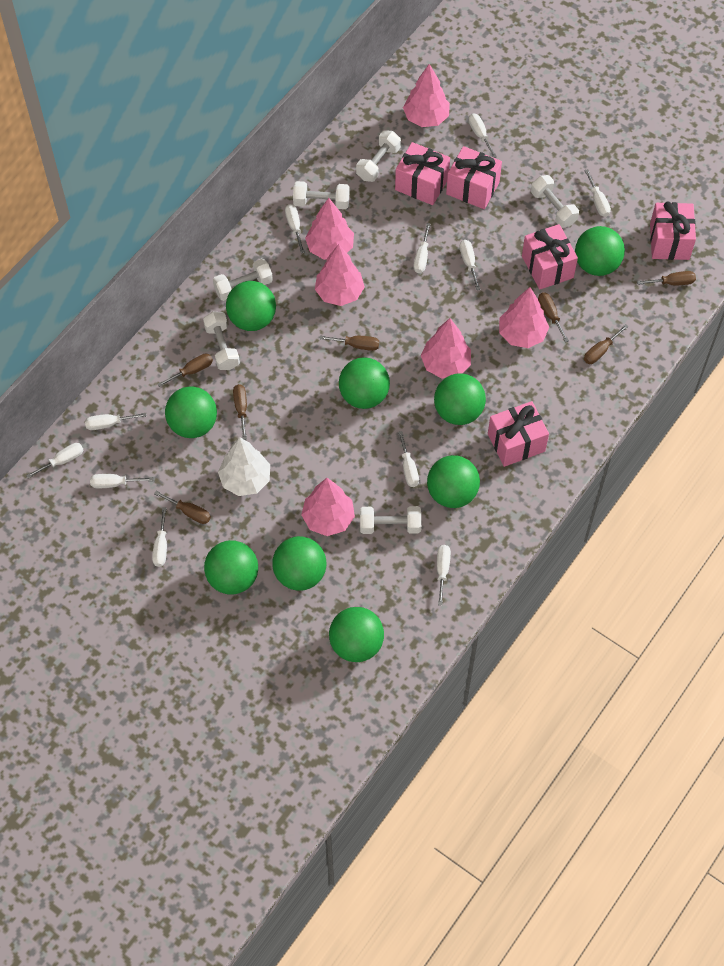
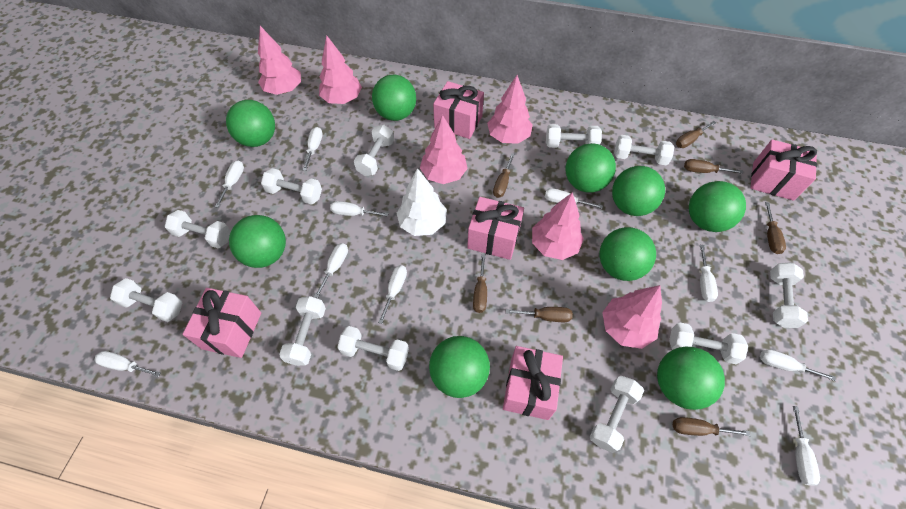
white dumbbell: [203,312,240,370] [213,259,273,301] [293,181,349,209] [356,130,401,182] [360,506,421,534] [531,175,579,228] = 6 -> [110,278,182,322] [165,210,231,248] [261,168,322,205] [279,296,326,366] [337,326,409,371] [354,125,394,176] [546,124,602,148] [590,376,644,453] [614,135,674,165] [669,322,748,364] [770,263,808,328] = 11
white screwdriver: [26,443,84,478] [85,413,147,430] [90,474,153,488] [152,507,167,567] [285,204,305,253] [398,431,419,487] [414,223,430,273] [437,545,451,606] [459,240,480,290] [469,113,497,158] [584,169,611,217] = 11 -> [95,351,161,377] [215,160,244,208] [303,127,323,171] [314,243,348,298] [330,201,389,217] [378,265,407,324] [545,188,603,209] [700,245,718,302] [760,349,836,381] [793,406,820,485] = 10

